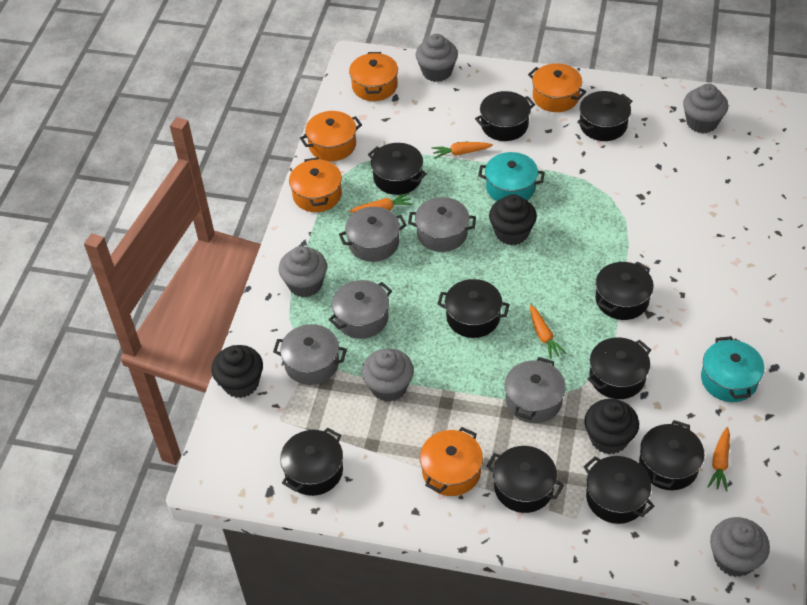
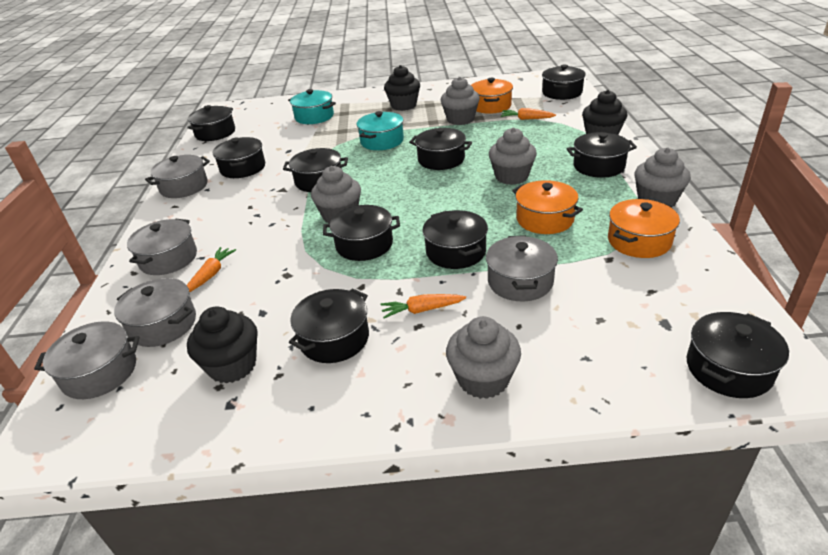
orange carrot: [349,193,413,213] [432,142,493,159] [530,305,566,359] [708,427,730,491] = 4 -> [187,247,236,292] [380,294,466,318] [501,108,556,120] = 3
orange pot: [289,157,342,212] [300,111,362,161] [349,52,398,101] [420,427,483,496] [528,63,586,112] = 5 -> [471,78,513,114] [512,180,583,234] [608,199,680,258] = 3

